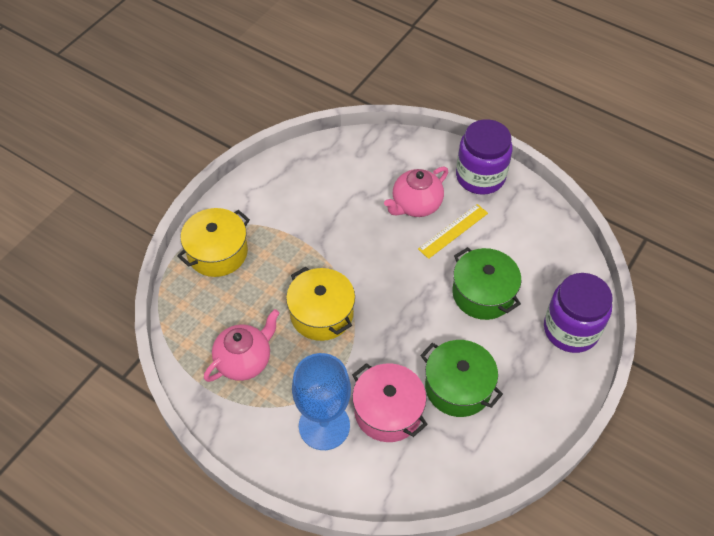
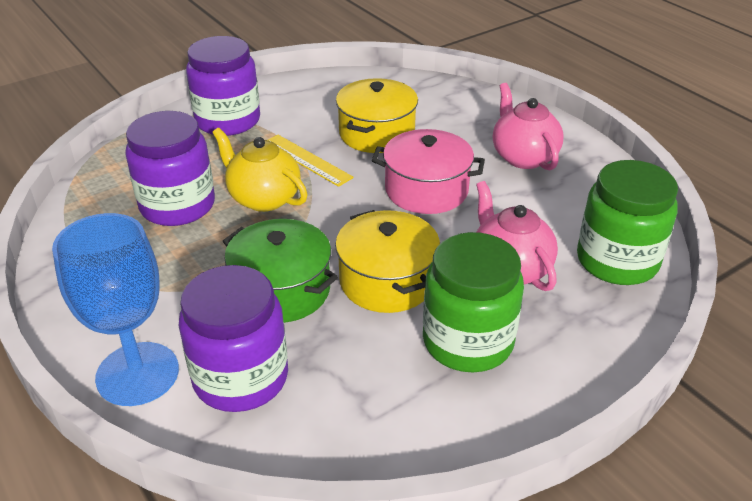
green jar: none = 0 -> [423,232,524,372] [577,160,678,285] = 2
green pot: [420,340,503,417] [452,247,521,320] = 2 -> [223,219,338,323] = 1
purple jar: [456,119,512,195] [544,273,613,353] = 2 -> [125,111,215,226] [179,265,288,412] [186,36,260,136] = 3
yellow teapot: none = 0 -> [212,128,308,212] = 1

